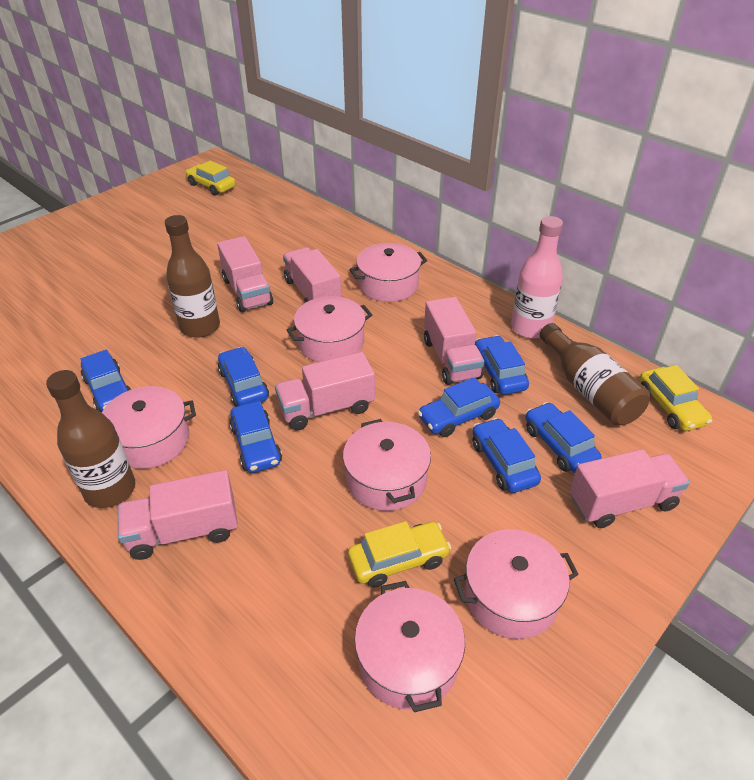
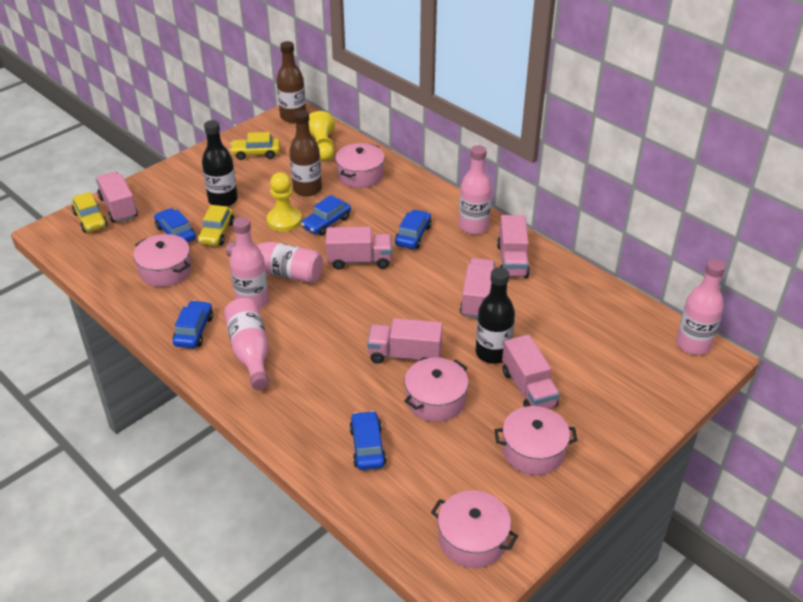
black bottle: none = 0 -> [202,120,238,207] [476,267,515,364] = 2
blue car: [81,350,131,412] [218,347,269,407] [229,401,282,473] [418,377,500,437] [473,418,541,493] [475,335,529,395] [526,402,601,473] = 7 -> [154,208,196,243] [173,300,213,348] [301,195,351,235] [349,411,386,470] [395,209,432,249] = 5
brown bottle: [46,370,135,508] [165,215,220,338] [540,323,650,425] = 3 -> [277,41,306,123] [289,110,322,197] = 2
pink bottle: [511,216,563,339] = 1 -> [224,298,269,390] [226,241,323,283] [229,217,269,309] [459,145,492,234] [676,259,725,355] = 5
pink pot: [102,386,196,469] [287,296,372,362] [343,419,431,511] [349,243,427,302] [354,581,465,712] [454,529,579,639] = 6 -> [133,234,192,287] [335,143,384,188] [404,358,468,422] [431,490,518,568] [494,406,578,475] = 5
yellow pawn: none = 0 -> [267,172,302,232] [309,111,335,161] = 2

